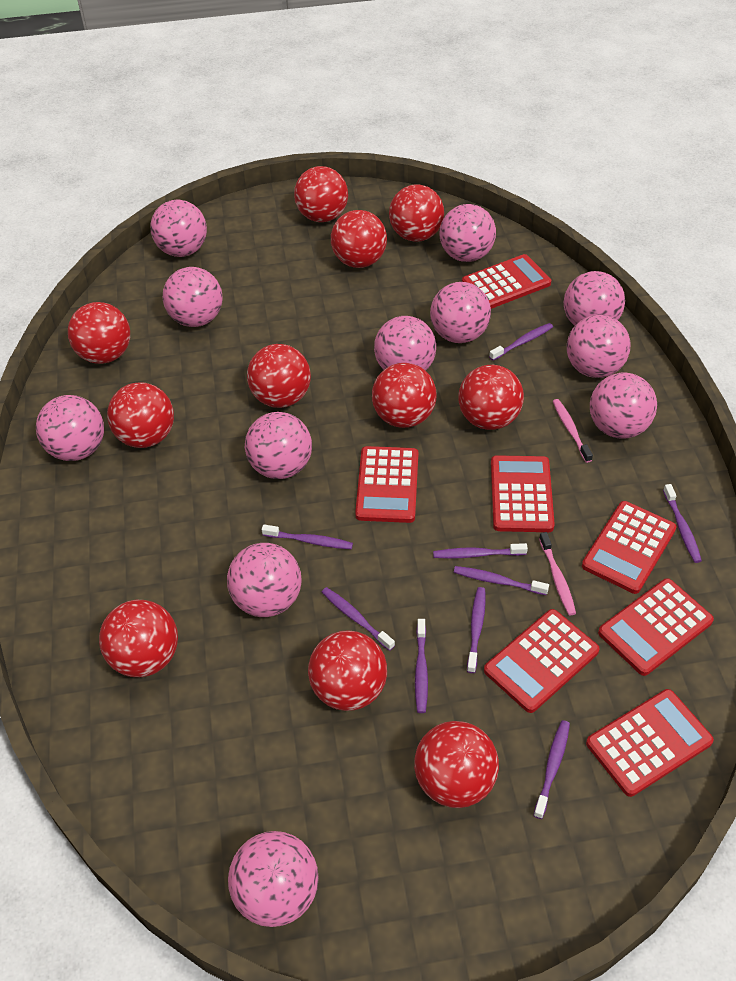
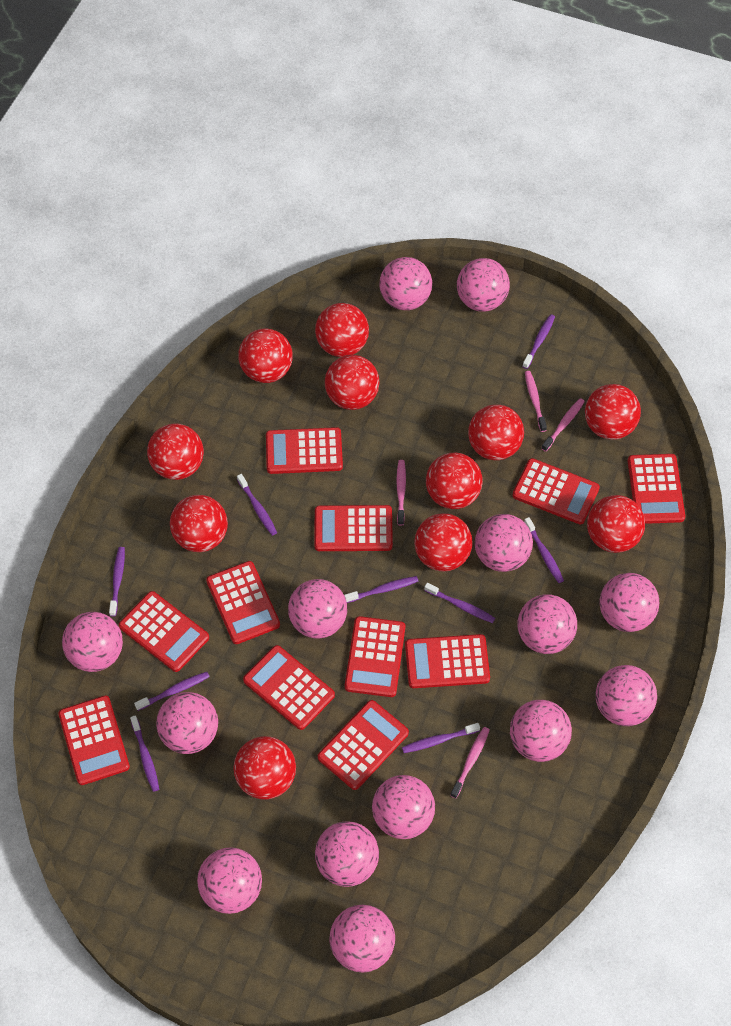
pink ball: [36,395,104,461] [150,200,207,257] [163,267,223,327] [227,543,301,617] [228,831,319,927] [245,412,312,479] [374,316,436,371] [430,282,491,343] [439,204,496,262] [564,271,625,326] [567,315,630,378] [590,373,657,439] = 12 -> [62,612,123,672] [156,692,218,754] [197,847,262,914] [288,579,347,639] [315,821,379,887] [329,905,395,973] [372,775,435,839] [379,257,432,310] [457,258,510,312] [475,514,533,572] [510,700,572,762] [518,594,577,654] [595,665,657,726] [600,573,659,632] = 14
pink toothbrush: [539,532,576,616] [553,399,593,463] = 2 -> [396,460,406,526] [450,727,490,798] [525,371,547,432] [541,398,585,452] = 4
red calculator: [355,446,418,523] [462,254,551,309] [484,609,600,713] [491,455,555,532] [582,501,677,594] [586,689,714,797] [598,578,714,676] = 7 -> [58,695,130,785] [119,591,209,672] [206,561,280,644] [243,645,335,730] [266,427,343,474] [314,505,393,551] [318,700,409,790] [345,616,405,697] [405,634,490,688] [512,458,600,524] [628,454,685,524] = 11

